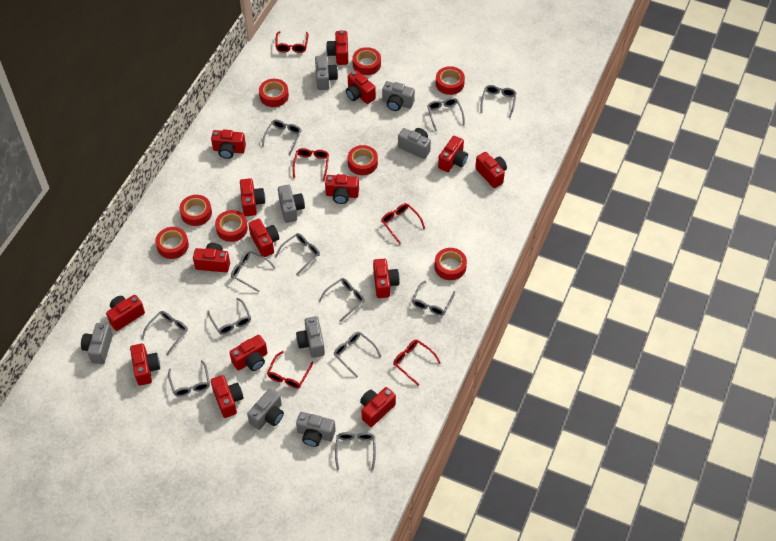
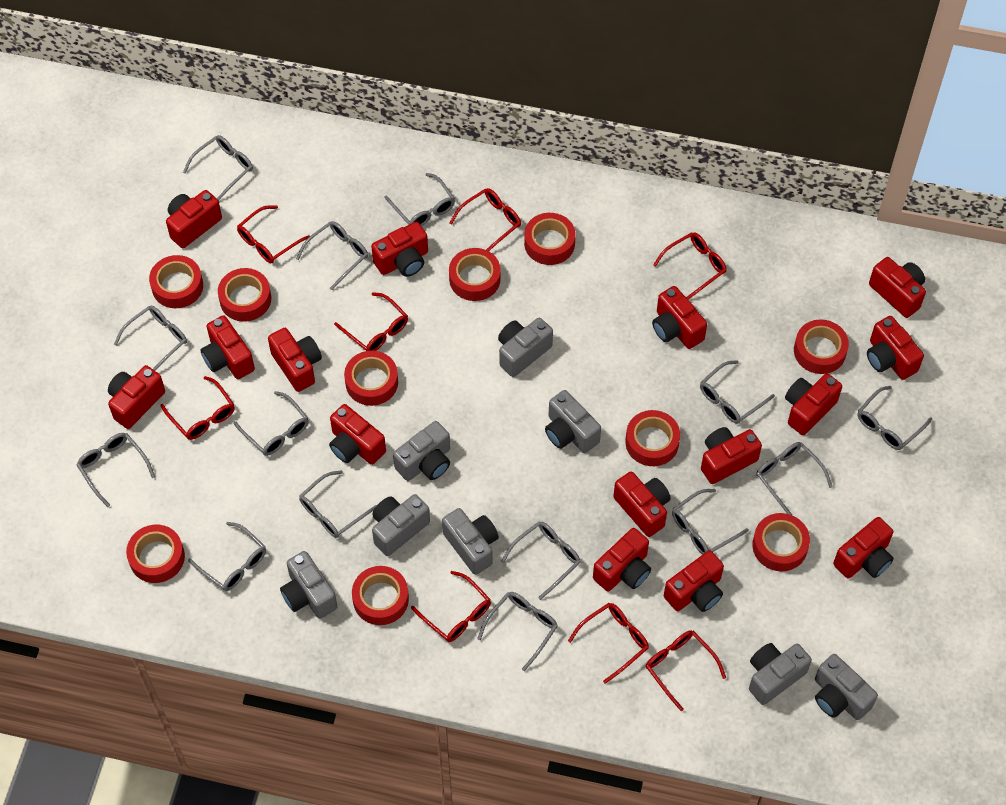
grey glasses: [141,311,188,355] [168,360,210,397] [207,298,251,334] [231,251,276,292] [262,120,301,155] [275,233,320,276] [319,278,365,322] [334,332,382,378] [335,432,376,470] [412,281,455,316] [427,98,465,131] [481,85,516,118] = 12 -> [77,433,155,507] [114,306,187,371] [183,135,253,201] [188,522,266,591] [233,391,309,456] [296,221,368,290] [299,470,377,538] [384,173,455,226] [477,592,558,671] [501,522,581,600] [672,489,749,555] [700,360,775,424] [756,442,833,515] [857,386,932,450] = 14
red glasses: [267,351,313,388] [275,31,308,53] [292,148,329,181] [381,203,425,244] [393,340,441,386] = 5 -> [161,376,235,440] [237,205,310,264] [334,292,408,351] [411,571,491,642] [450,188,521,251] [568,603,649,684] [646,630,726,711] [653,232,727,300] = 8
red tape: [155,227,189,259] [180,195,212,226] [215,210,248,242] [259,79,289,107] [348,145,378,175] [352,47,381,75] [435,248,467,280] [436,66,465,95] = 8 -> [126,525,185,583] [149,255,203,308] [218,268,271,322] [344,351,398,406] [352,566,409,625] [449,248,501,301] [524,213,576,265] [625,410,680,466] [752,513,810,571] [794,319,849,374] = 10

